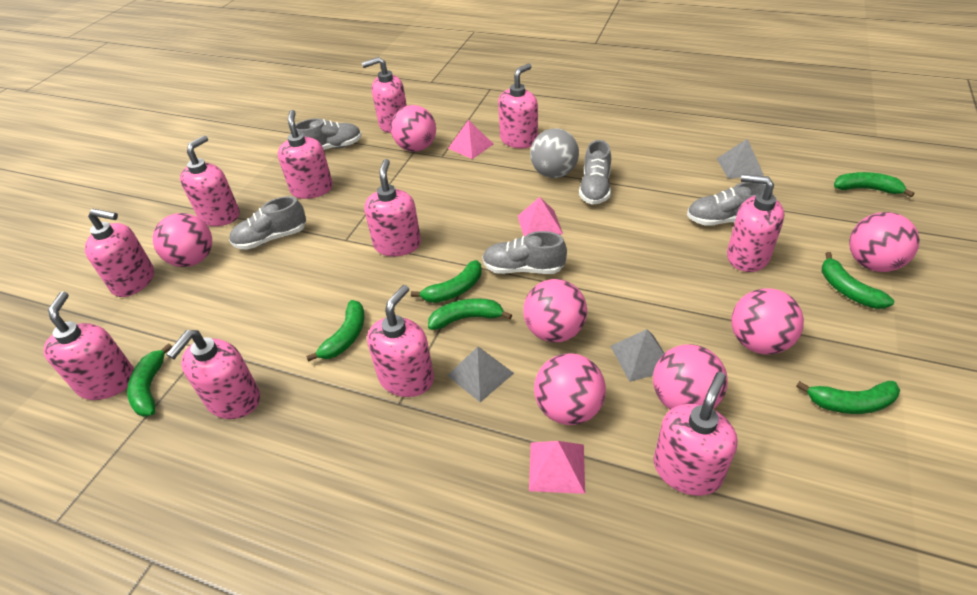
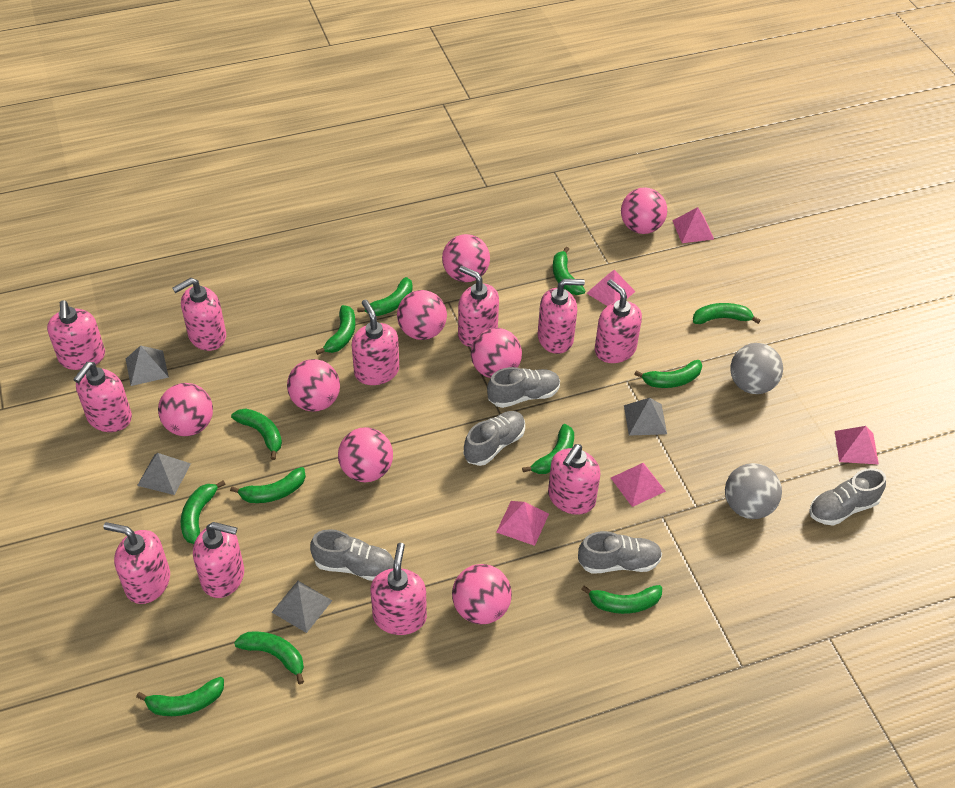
green banana: [127,343,172,417] [306,300,365,362] [411,260,482,303] [428,298,512,330] [796,381,900,414] [822,252,894,309] [834,172,914,197] = 7 -> [136,677,224,716] [181,480,225,544] [230,467,306,503] [231,408,282,460] [234,631,304,684] [316,305,356,355] [357,277,413,316] [522,424,574,474] [553,246,585,295] [581,585,662,614] [634,360,702,388] [693,303,761,324] = 12
grey ball: [530,128,579,178] = 1 -> [725,463,782,519] [730,343,783,394] = 2
grey pyramid: [447,347,514,402] [610,329,664,382] [717,139,764,179] = 3 -> [126,345,169,386] [137,453,191,495] [272,581,333,633] [624,398,667,436] = 4
pink ball: [153,213,212,267] [391,105,436,152] [523,279,587,342] [534,353,606,425] [653,344,728,410] [731,288,804,355] [849,212,920,272] = 7 -> [158,383,213,436] [287,359,340,412] [338,427,393,482] [397,290,447,340] [442,234,490,282] [452,564,512,624] [471,328,522,378] [621,187,667,234] = 8
pink pyramid: [448,120,493,159] [518,197,563,236] [529,441,585,494] = 3 -> [496,501,549,546] [586,270,635,306] [611,463,666,507] [672,207,714,243] [835,426,879,465] = 5

